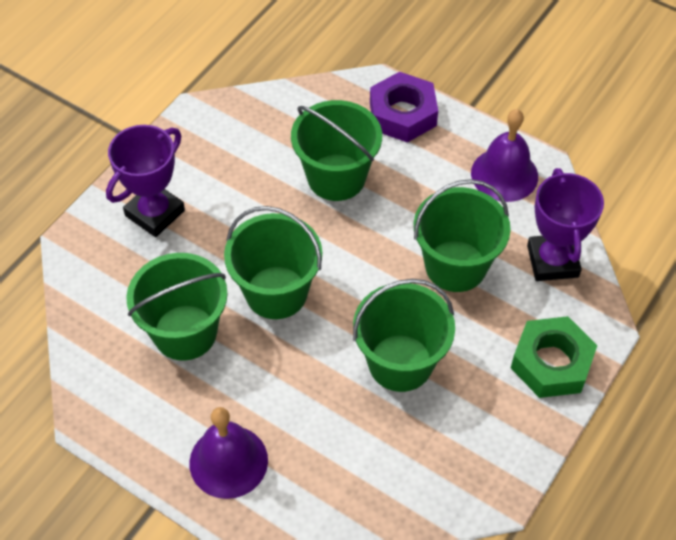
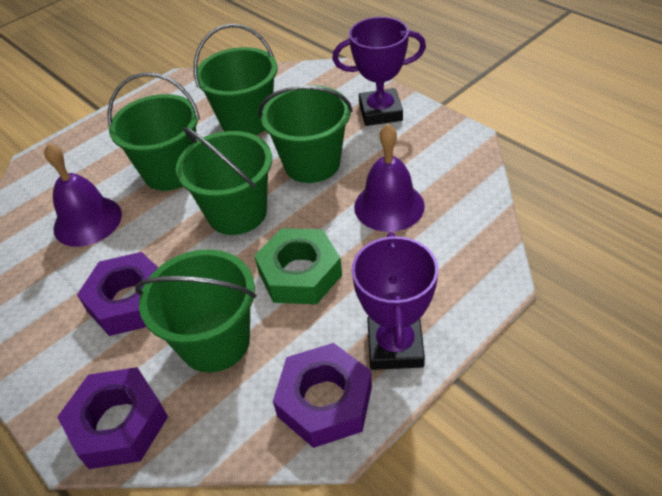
purple nut: [370,72,438,143] = 1 -> [57,367,168,469] [77,252,158,336] [273,343,372,448] = 3

